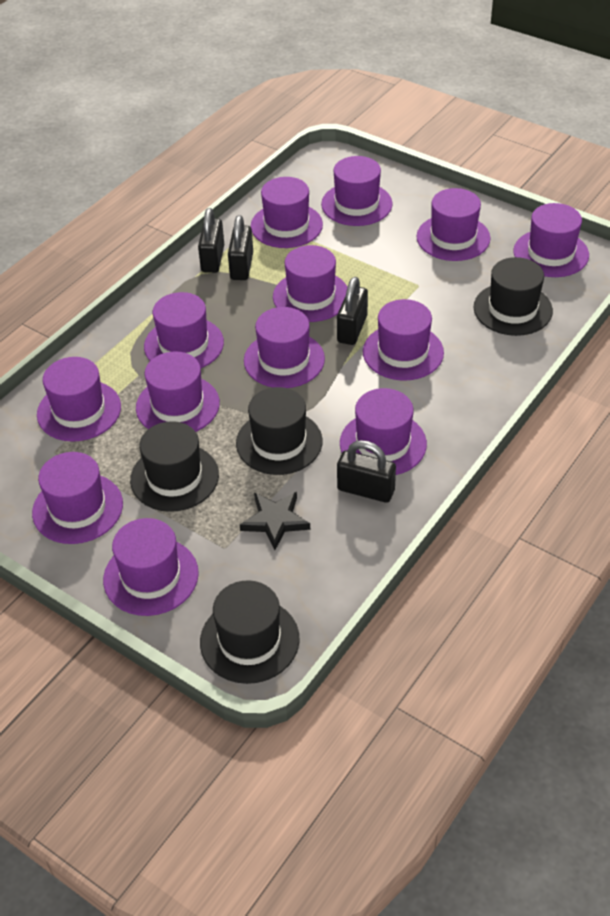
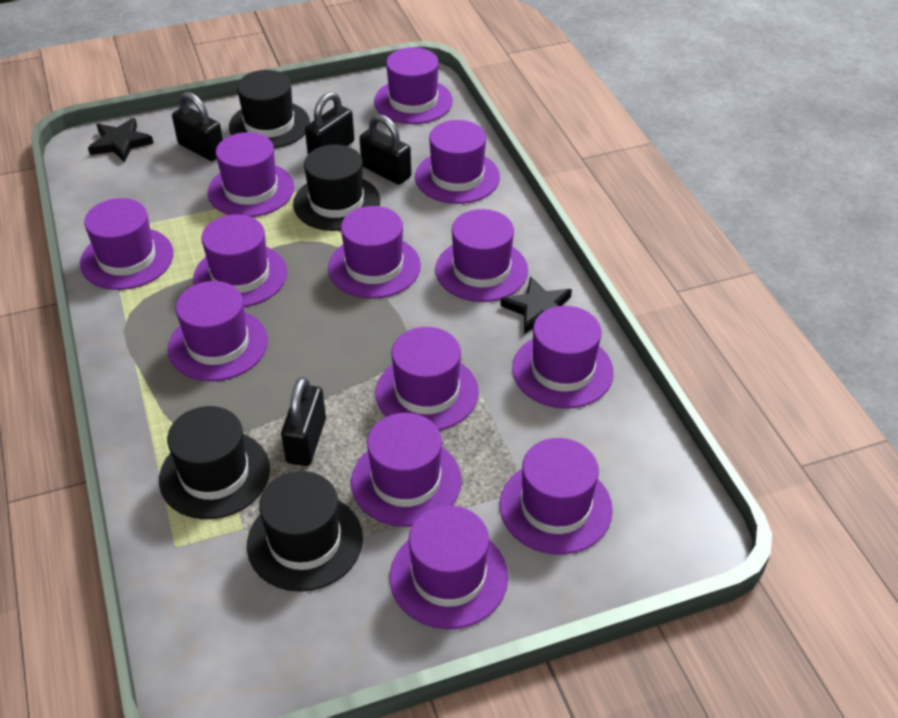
black star: [240,492,310,550] = 1 -> [88,118,154,162] [501,276,572,334] = 2

